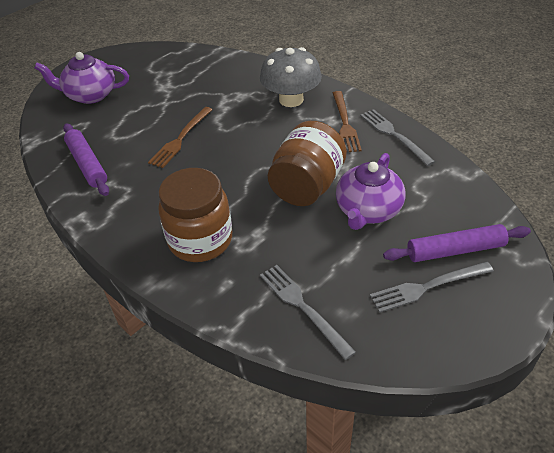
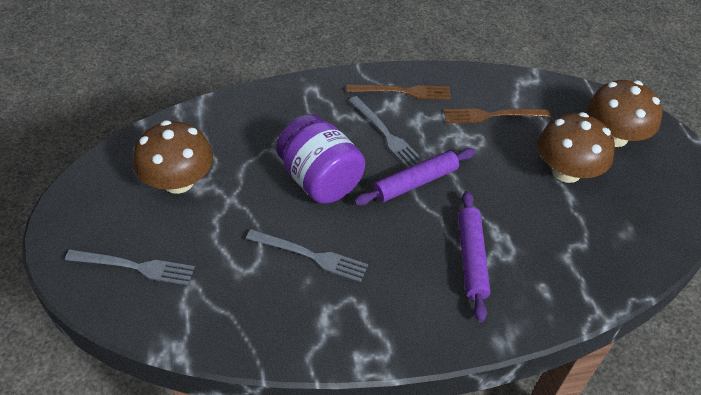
brown jar: [158,168,232,262] [268,121,347,206] = 2 -> none = 0
brown mushroom: none = 0 -> [133,120,213,194] [538,112,615,183] [588,80,663,147] = 3
grey mushroom: [260,47,322,107] = 1 -> none = 0
purple jar: none = 0 -> [276,114,365,204] = 1
purple teapot: [34,52,129,104] [336,153,406,230] = 2 -> none = 0

